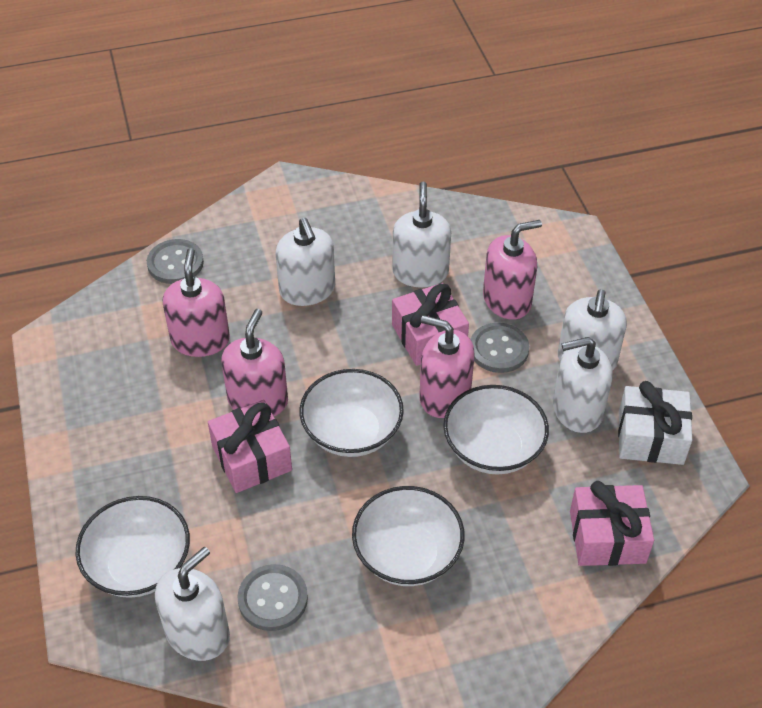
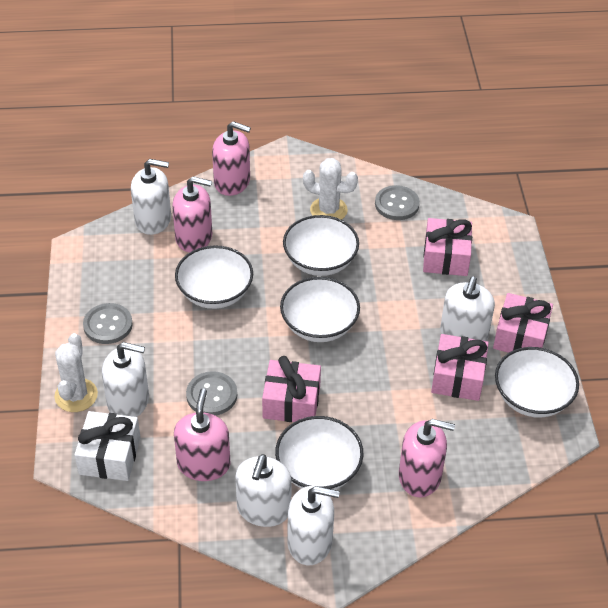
pink gift: [208,400,292,493] [392,283,469,366] [570,481,654,566] = 3 -> [262,356,321,422] [423,218,472,276] [431,334,489,401] [493,293,553,353] = 4
white bowl: [76,496,190,598] [300,369,404,457] [352,486,465,586] [443,385,549,475] = 4 -> [175,245,253,309] [275,416,363,490] [280,277,360,342] [283,215,359,276] [495,347,579,418] = 5
white cactus: none = 0 -> [55,333,98,412] [303,158,358,220] = 2

